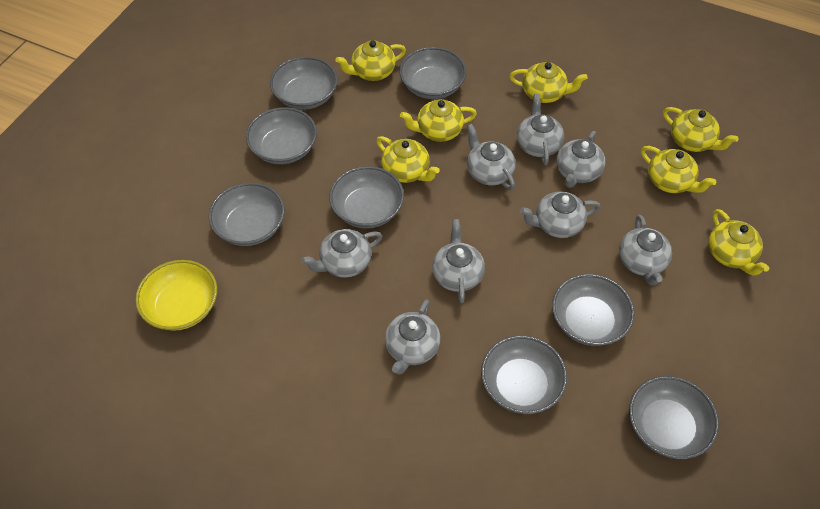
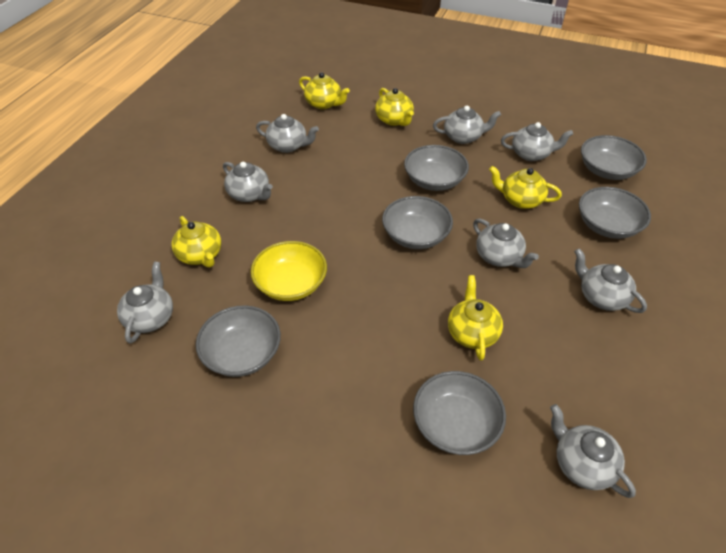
grey bowl: [209,183,285,246] [246,107,317,164] [270,57,338,110] [329,166,404,228] [399,47,467,99] [481,335,567,414] [552,274,635,346] [629,376,719,459] = 8 -> [196,305,281,377] [382,196,453,249] [404,145,469,191] [413,371,506,455] [579,187,651,239] [581,135,647,180] = 6
yellow teapot: [335,40,406,81] [376,136,440,183] [400,99,477,142] [510,62,588,103] [641,146,716,193] [663,107,738,152] [708,209,769,276] = 7 -> [171,216,221,268] [299,72,350,109] [375,88,414,126] [448,275,503,361] [489,166,562,209] = 5

